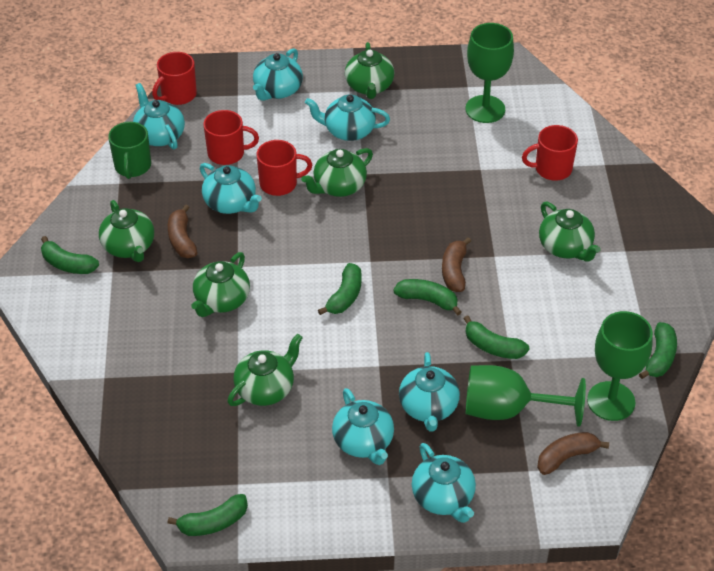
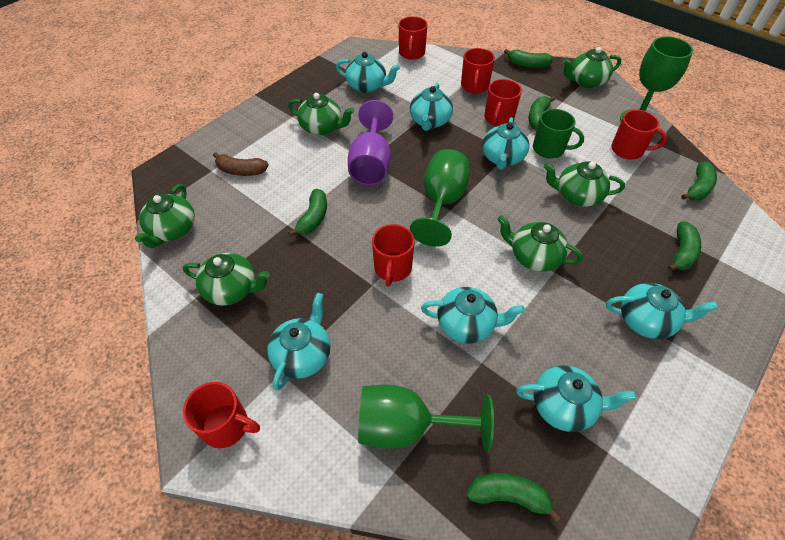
brown banana: [168,204,197,258] [442,237,471,292] [537,432,609,475] = 3 -> [213,152,269,176] = 1
purple goblet: none = 0 -> [348,100,393,185] = 1
red mug: [152,52,197,105] [203,110,259,165] [257,140,312,196] [522,125,578,181] = 4 -> [183,382,260,448] [372,224,414,287] [399,16,427,60] [461,48,495,94] [484,79,522,126] [611,110,667,160] = 6

